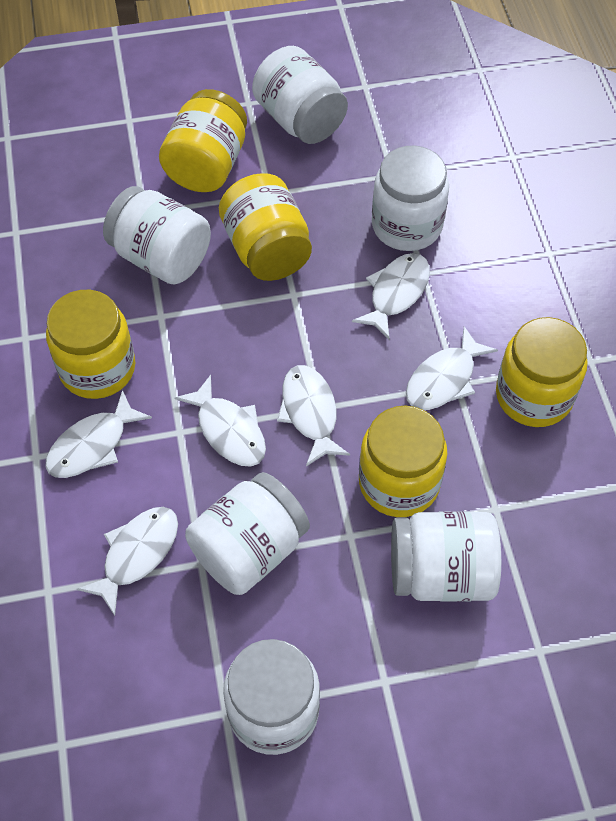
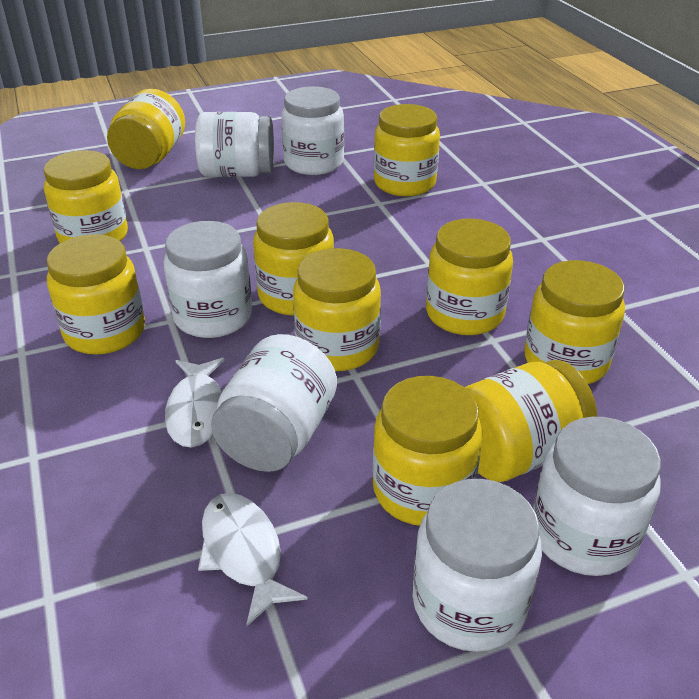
white fish: [45,390,152,478] [77,507,178,616] [175,375,266,467] [277,365,350,466] [352,253,430,339] [406,326,498,410] = 6 -> [165,358,225,448] [198,493,308,626] = 2
yellow jar: [46,290,135,399] [159,89,247,192] [219,173,312,281] [359,405,447,517] [496,317,587,427] = 5 -> [44,150,128,243] [47,234,145,355] [107,89,185,169] [253,202,334,315] [293,248,381,371] [373,376,482,526] [374,104,440,196] [426,219,513,335] [464,360,597,482] [524,260,625,384] = 10

